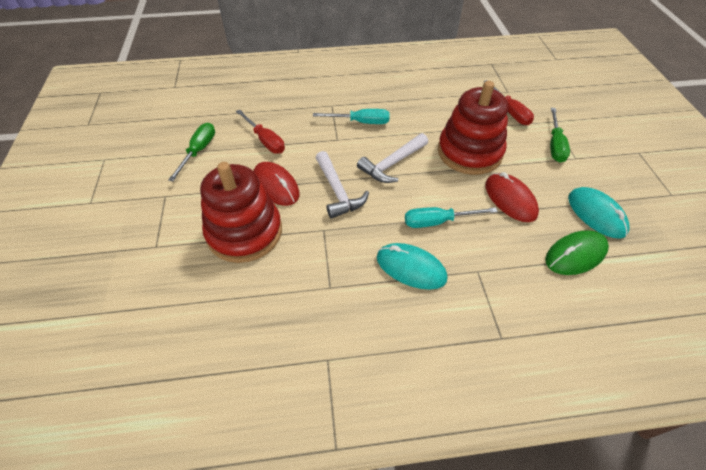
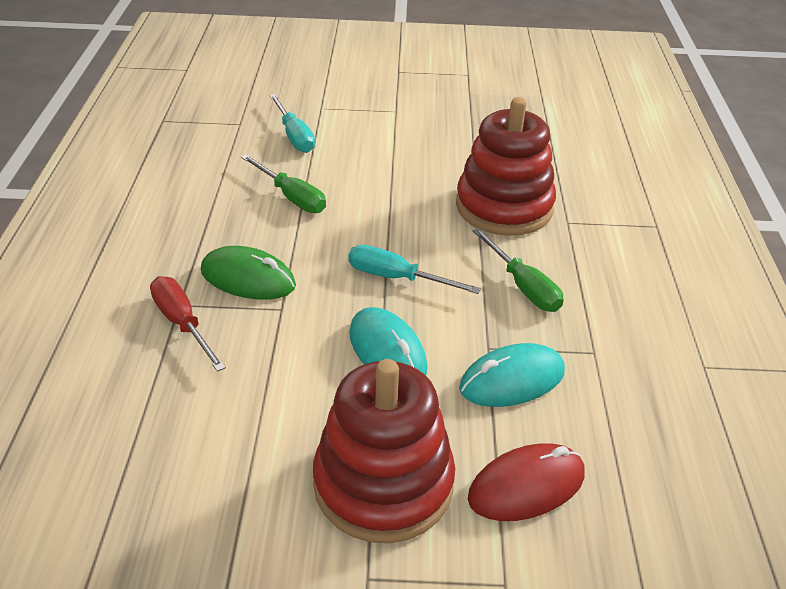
red mouse: [253,162,300,206] [485,172,539,222] = 2 -> [468,443,585,521] = 1
red screwdriver: [236,110,285,154] [484,80,534,125] = 2 -> [150,276,226,372] = 1
white hammer: [316,151,369,219] [357,133,428,183] = 2 -> none = 0

